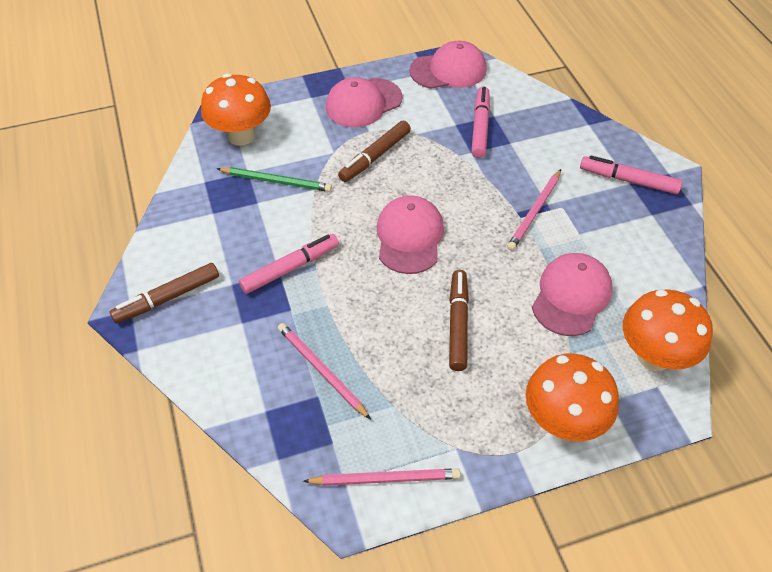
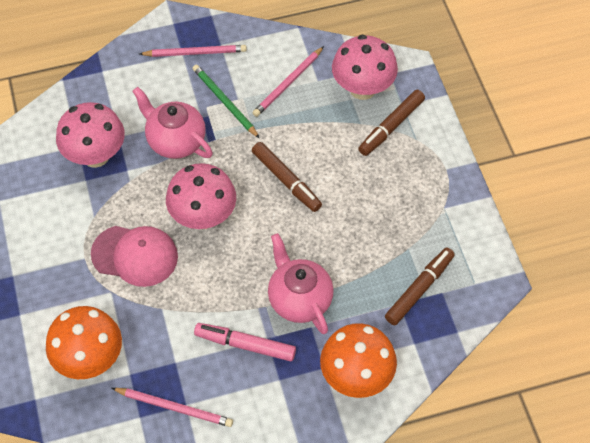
orange mushroom: [201,73,271,145] [526,354,619,441] [623,289,713,371] = 3 -> [46,306,122,379] [320,323,397,398] = 2
pink cap: [325,77,403,127] [377,195,444,274] [410,41,487,89] [532,253,613,336] = 4 -> [91,226,178,287] = 1
pink marker: [239,234,339,294] [471,86,490,158] [580,156,682,194] = 3 -> [194,323,296,362] = 1
pink mushroom: none = 0 -> [56,102,125,168] [166,163,236,229] [332,35,398,100] = 3
pink teapot: none = 0 -> [132,87,213,159] [268,233,334,334] = 2

